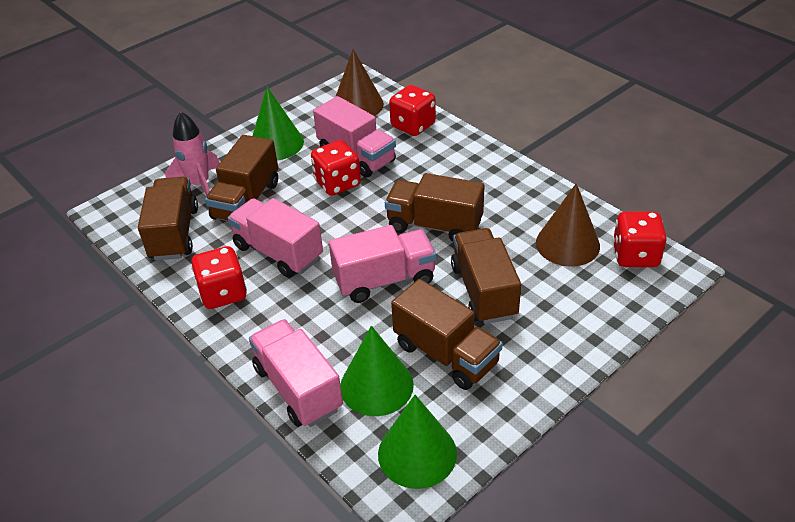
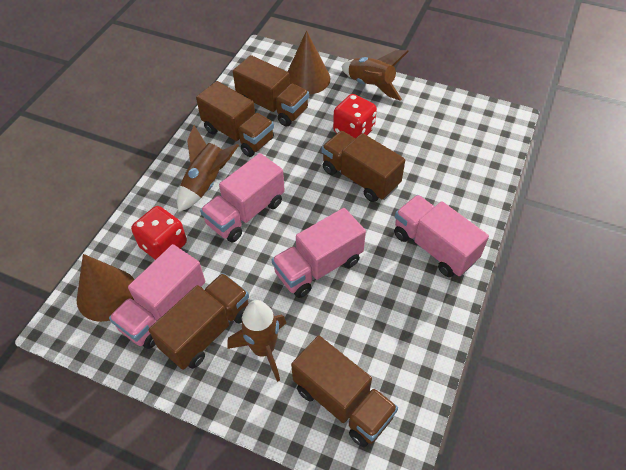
brown rocket: none = 0 -> [177,125,239,212] [227,300,286,382] [341,50,409,101] = 3
green cone: [252,87,304,160] [341,326,414,416] [378,395,457,489] = 3 -> none = 0
pink rocket: [165,111,219,196] = 1 -> none = 0
red dice: [191,246,247,309] [311,140,361,196] [389,85,436,136] [612,212,667,267] = 4 -> [131,206,187,260] [333,94,377,138] = 2

